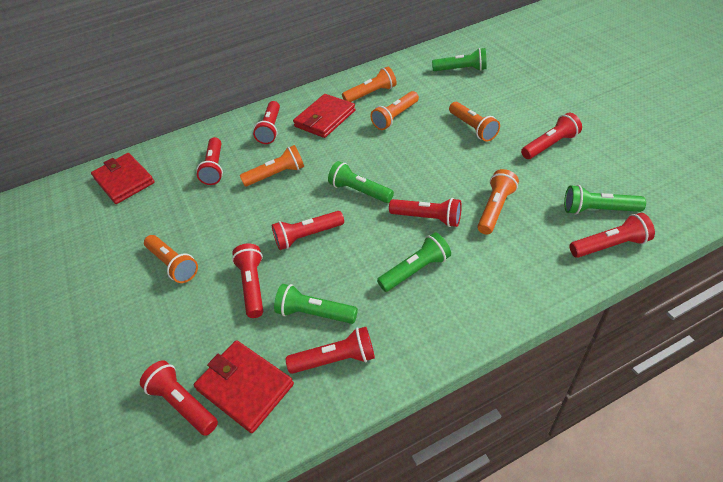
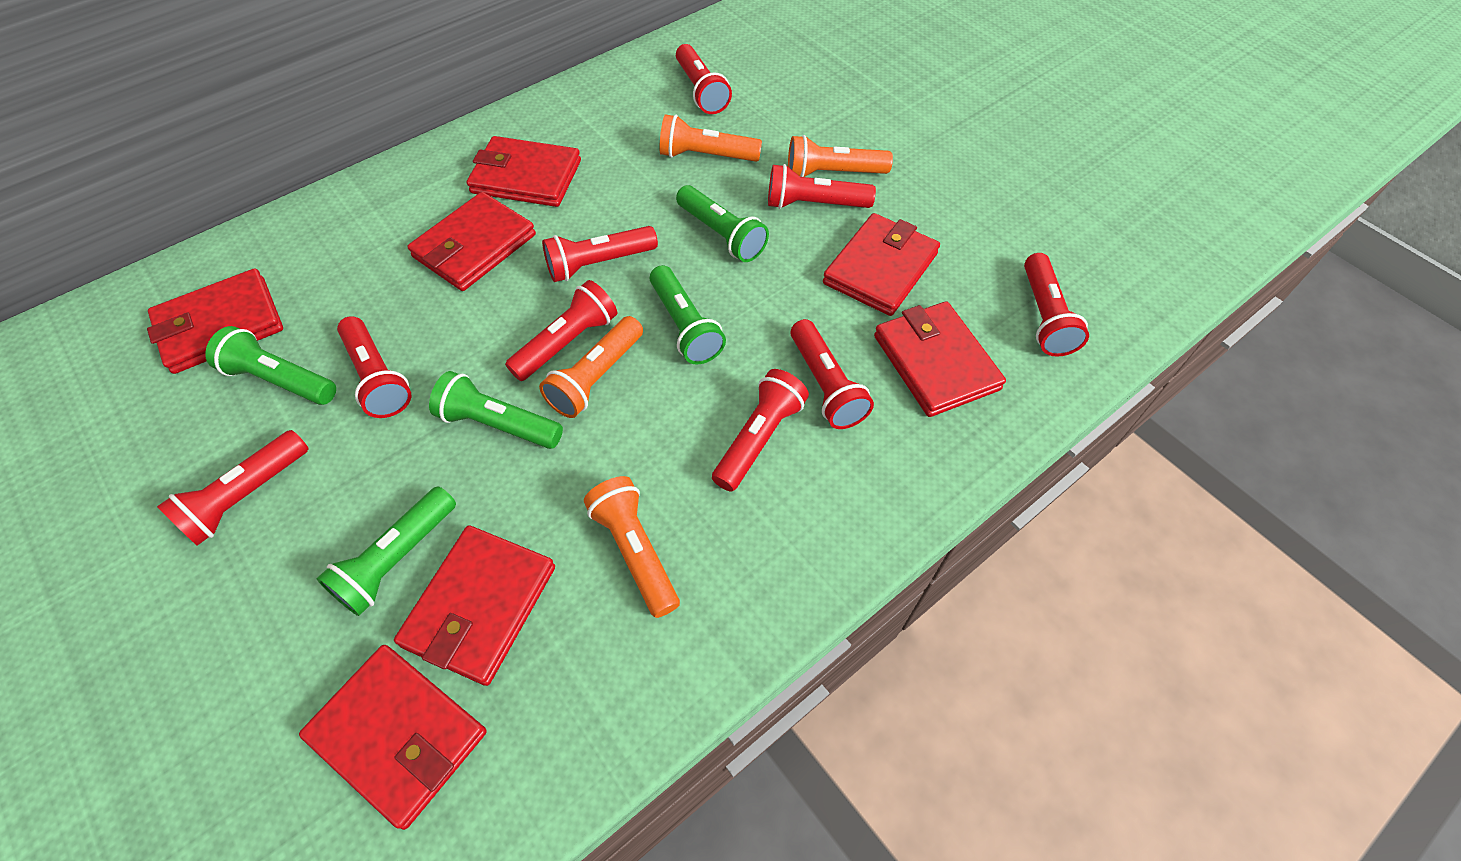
orange flashlight: [144,235,198,283] [240,145,304,187] [342,67,397,102] [370,91,419,130] [449,102,500,142] [477,169,519,234] = 6 -> [539,316,643,418] [584,476,680,618] [659,114,762,162] [788,135,893,177] = 4
red wallet: [91,153,155,204] [194,340,294,433] [293,94,356,138] = 3 -> [147,268,283,374] [299,645,487,830] [394,525,555,686] [407,192,536,291] [467,136,581,207] [823,213,940,316] [874,301,1006,417] = 7

